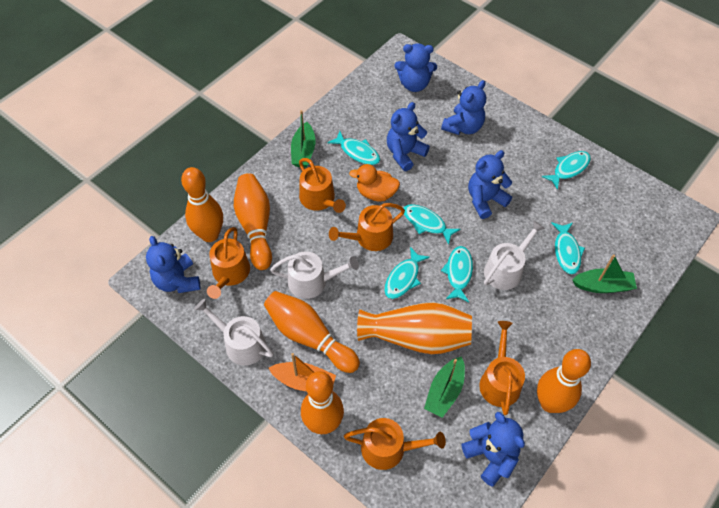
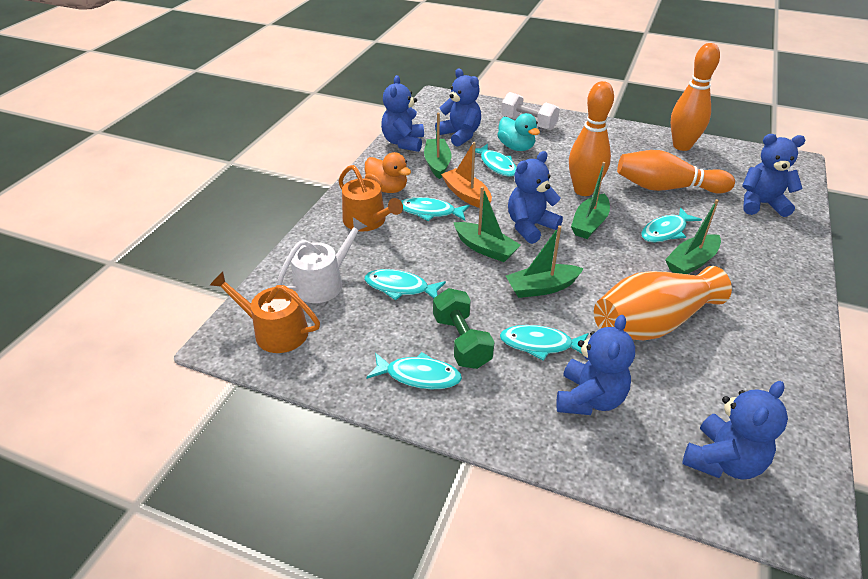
green boat: [291,110,315,167] [424,356,465,418] [572,254,637,293] = 3 -> [424,113,452,179] [453,186,521,262] [506,226,584,298] [571,162,610,239] [665,199,721,274] = 5
green dumbbell: none = 0 -> [433,288,494,369] = 1
orange bowling pin: [181,167,223,242] [234,173,272,270] [264,291,360,373] [301,371,344,434] [537,349,591,413] = 5 -> [569,81,614,196] [617,150,735,194] [671,43,720,151] = 3
orange watering can: [207,227,250,299] [299,158,346,213] [329,203,405,251] [344,418,446,470] [479,321,525,415] = 5 -> [210,272,320,353] [339,165,403,231] = 2
turquoise duck: none = 0 -> [497,113,540,151] = 1
white dumbbell: none = 0 -> [501,92,560,130] = 1
white watering can: [194,299,274,366] [270,251,359,299] [484,221,545,290] = 3 -> [277,218,368,303] = 1

